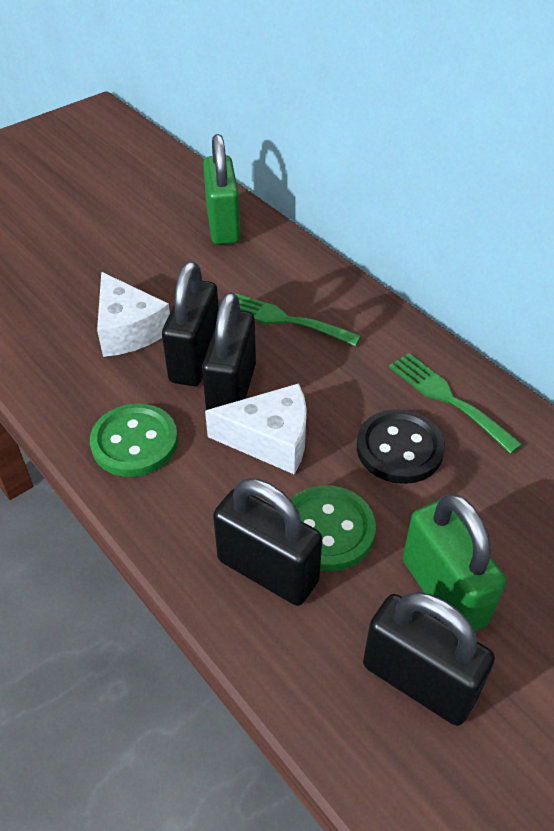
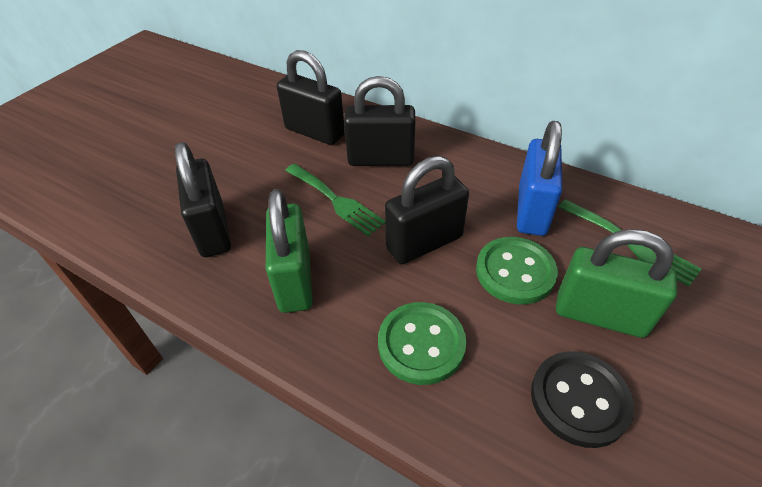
blue padlock: none = 0 -> [517,121,562,236] = 1
white cheese: [97,272,170,357] [205,383,307,474] = 2 -> none = 0

